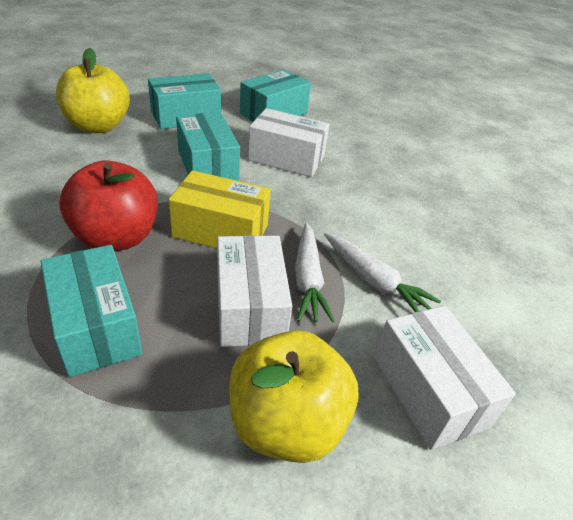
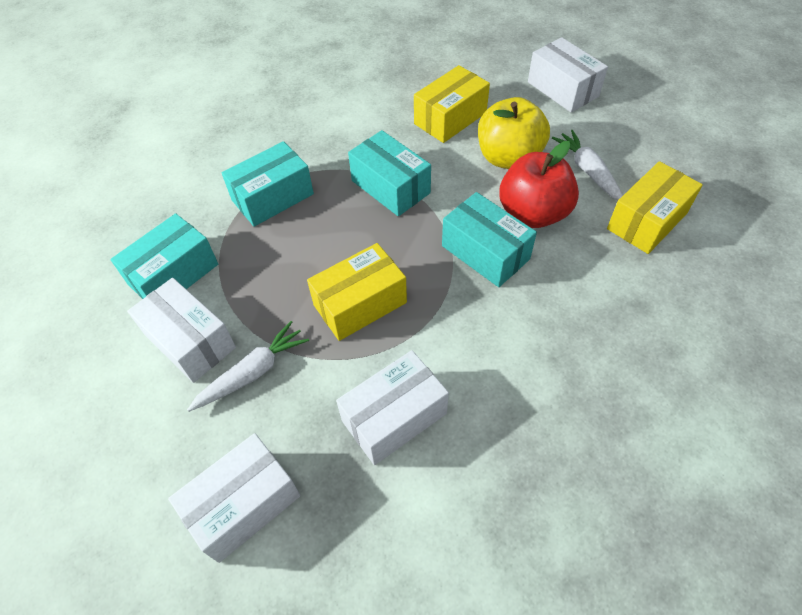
white box: [217,235,292,347] [248,108,329,177] [374,305,516,450] = 3 -> [127,278,236,383] [168,433,300,563] [336,350,449,465] [528,37,608,112] = 4
yellow apple: [56,48,130,133] [229,330,359,463] = 2 -> [478,97,550,169] = 1
yellow box: [169,170,271,248] = 1 -> [307,243,407,341] [414,65,490,143] [607,161,703,254] = 3

